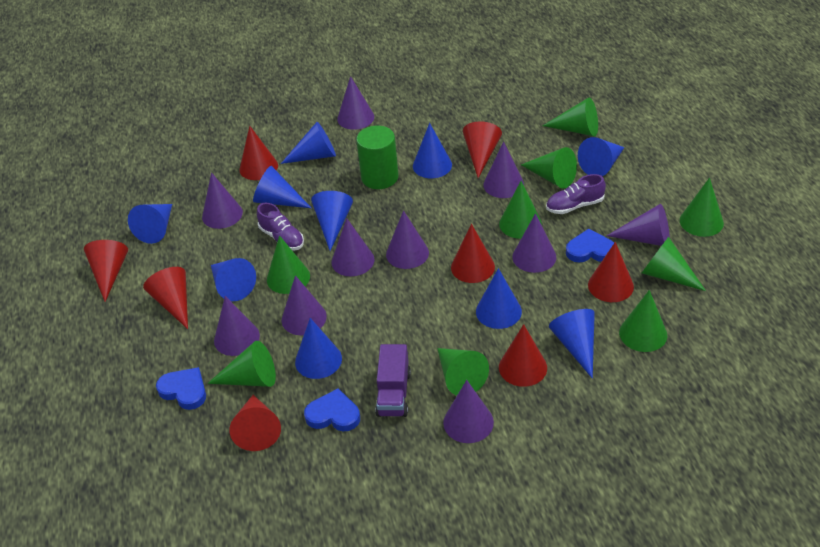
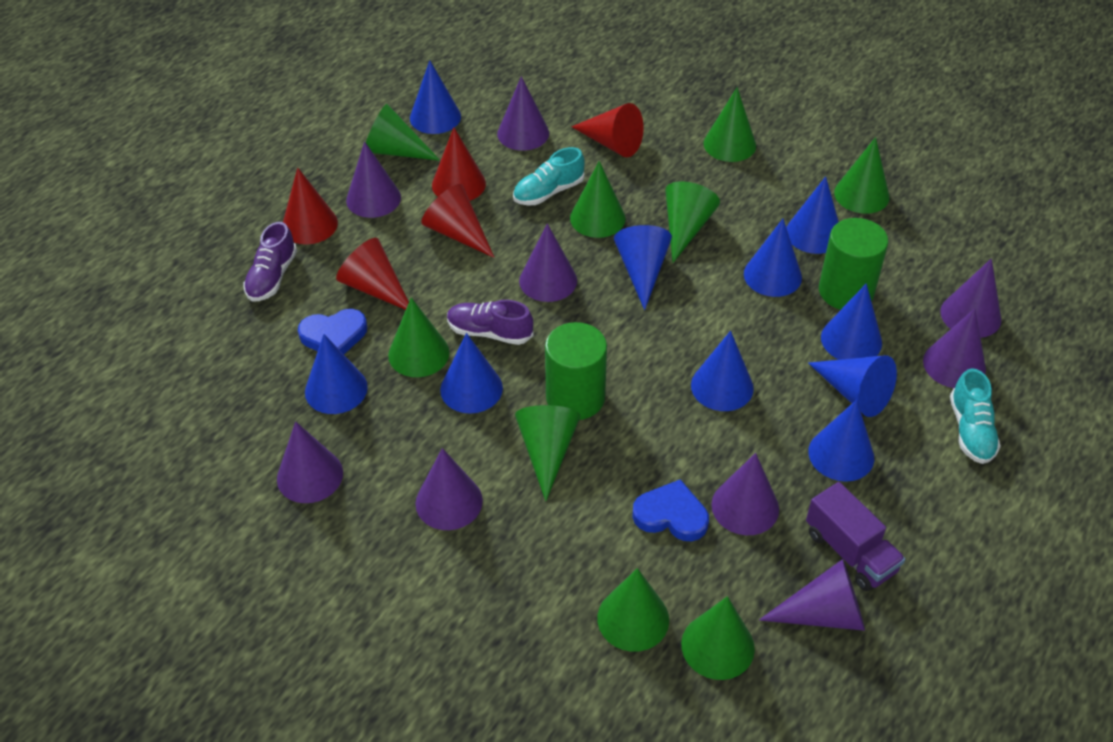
blue heart: [156,367,206,410] [304,388,360,431] [566,229,614,263] = 3 -> [298,309,367,354] [632,479,709,541] = 2
green cylinder: [356,126,399,189] = 1 -> [545,322,607,420] [819,218,888,310] = 2
purple cone: [202,173,243,229] [214,296,260,356] [282,275,327,335] [332,218,375,277] [337,76,374,130] [386,210,429,269] [443,380,494,443] [483,142,524,198] [512,213,556,273] [607,204,670,246] = 10 -> [277,421,343,503] [346,141,401,218] [415,448,483,530] [497,76,549,151] [519,223,577,302] [711,453,779,535] [759,559,865,631] [923,308,986,388] [940,258,1001,338] = 9
red cone: [84,240,128,302] [143,267,188,329] [229,395,281,451] [239,126,278,180] [451,224,495,283] [463,121,502,178] [499,324,547,387] [588,242,634,302] = 8 -> [283,168,338,244] [336,238,409,310] [421,184,495,258] [432,127,486,201] [571,103,644,157] = 5
turquoise shoe: none = 0 -> [513,147,585,205] [950,368,1001,464] = 2

